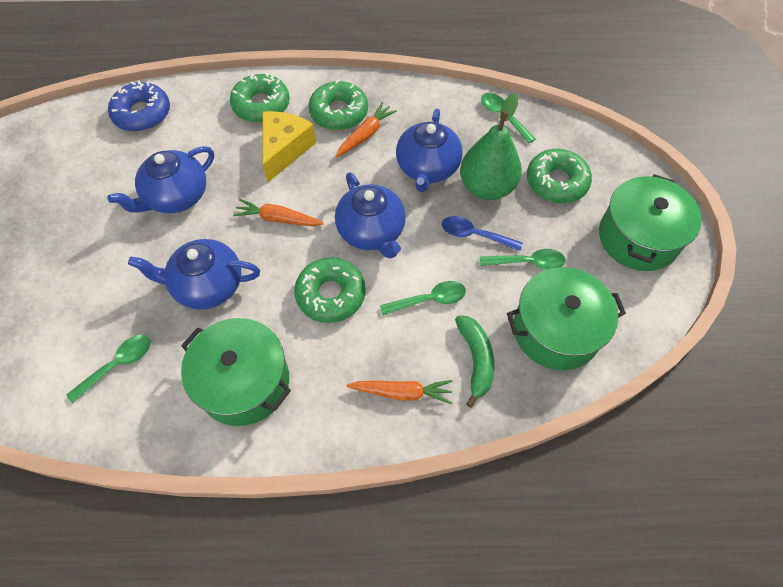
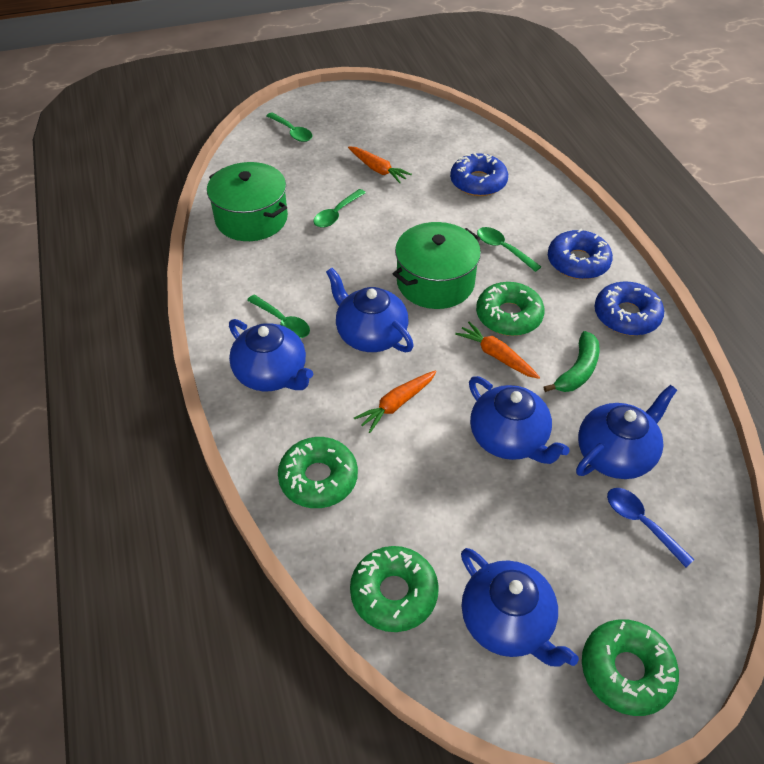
blue donut: [108,81,170,132] = 1 -> [450,153,508,196] [548,229,613,279] [594,281,664,336] = 3
blue teapot: [108,146,214,213] [128,239,260,310] [335,172,406,259] [396,109,463,192] = 4 -> [229,319,313,391] [326,268,414,352] [461,548,579,667] [469,376,569,464] [576,385,677,479] = 5
green pear: [460,92,522,200] = 1 -> none = 0
green pot: [181,318,291,426] [507,267,626,370] [599,174,702,271] = 3 -> [207,162,288,241] [393,222,481,309] = 2
yellow cheese: [262,111,316,182] = 1 -> none = 0

